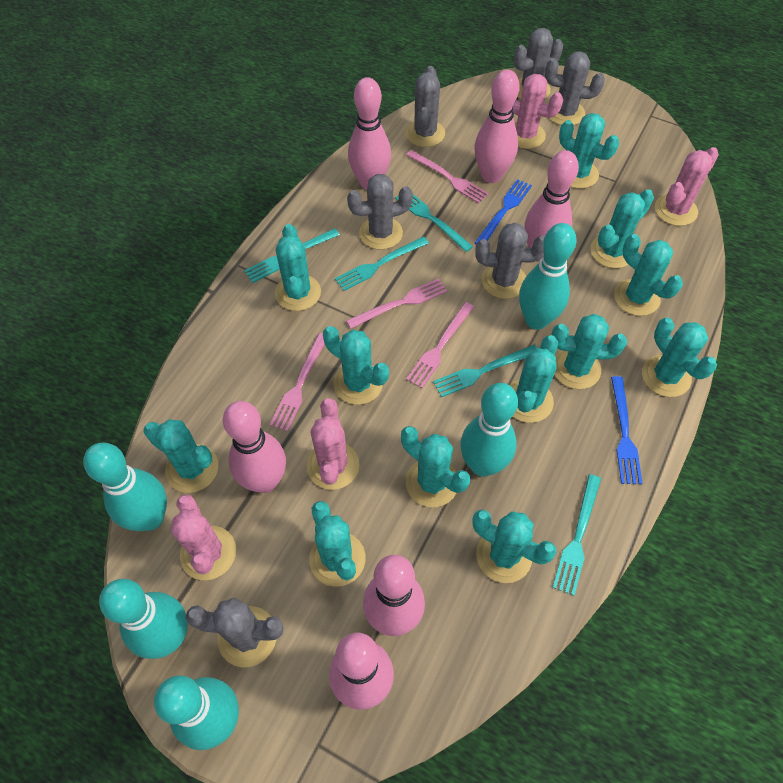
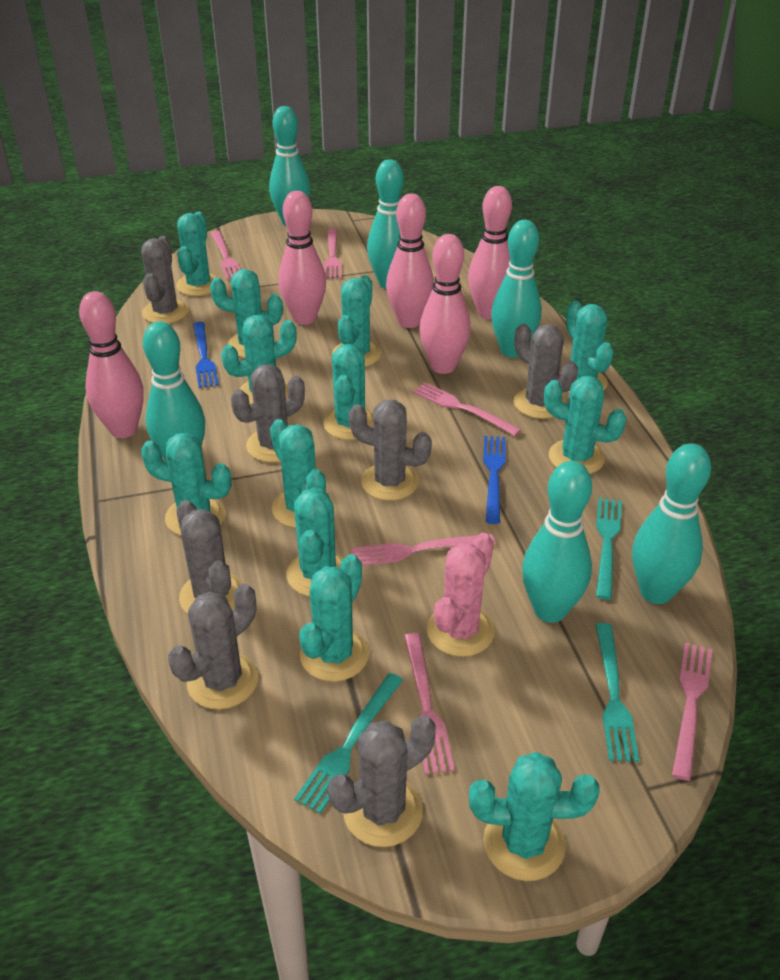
grey cactus: [186,598,284,668] [347,174,413,250] [406,66,445,147] [475,223,545,299] [514,28,563,99] [545,51,605,125] = 6 -> [141,236,189,324] [168,584,258,709] [176,500,243,614] [231,364,305,462] [328,716,436,847] [348,400,432,501] [514,324,578,419] = 7
pink bowling pin: [223,401,286,493] [329,632,394,710] [348,77,391,190] [363,555,425,636] [475,70,520,183] [525,150,579,261] = 6 -> [79,291,144,438] [278,191,326,325] [386,194,434,328] [419,234,471,374] [468,186,512,319] = 5
pink cactus: [171,494,236,580] [307,399,359,490] [513,74,563,149] [655,147,719,226] = 4 -> [427,533,495,657] = 1
pink fork: [269,333,325,431] [346,278,447,329] [406,150,489,204] [406,302,474,388] = 4 -> [211,231,241,280] [324,228,341,279] [351,534,495,566] [404,633,455,775] [413,382,521,436] [672,643,712,781] = 6
turquoise bowling pin: [83,443,167,531] [99,579,188,659] [154,676,239,750] [460,383,518,477] [519,223,577,330] = 5 -> [143,321,205,462] [269,106,310,227] [367,159,404,289] [491,220,542,358] [522,461,592,623] [632,443,711,604] = 6
turquoise fork: [244,228,340,283] [335,236,429,291] [395,194,473,252] [433,345,537,397] [552,474,601,596] = 5 -> [294,673,403,814] [596,498,622,600] [596,623,639,762] = 3

